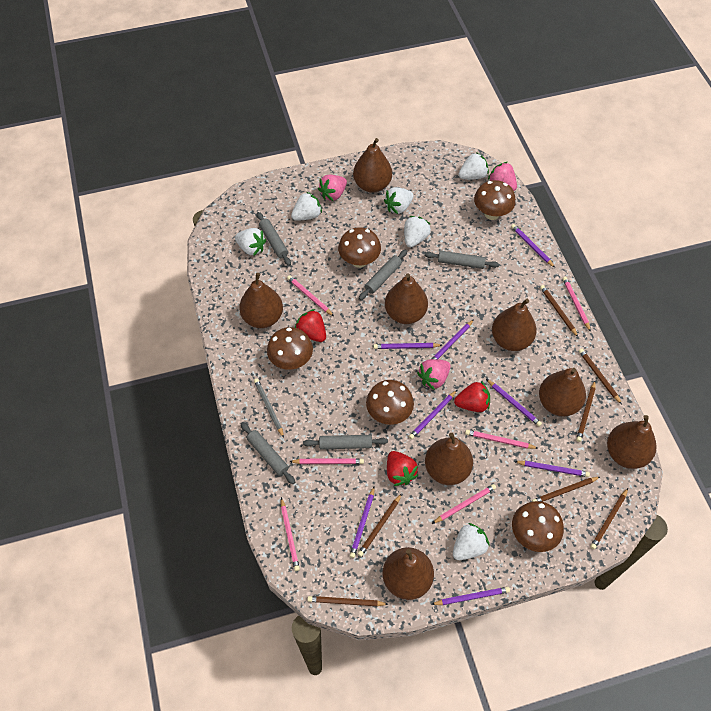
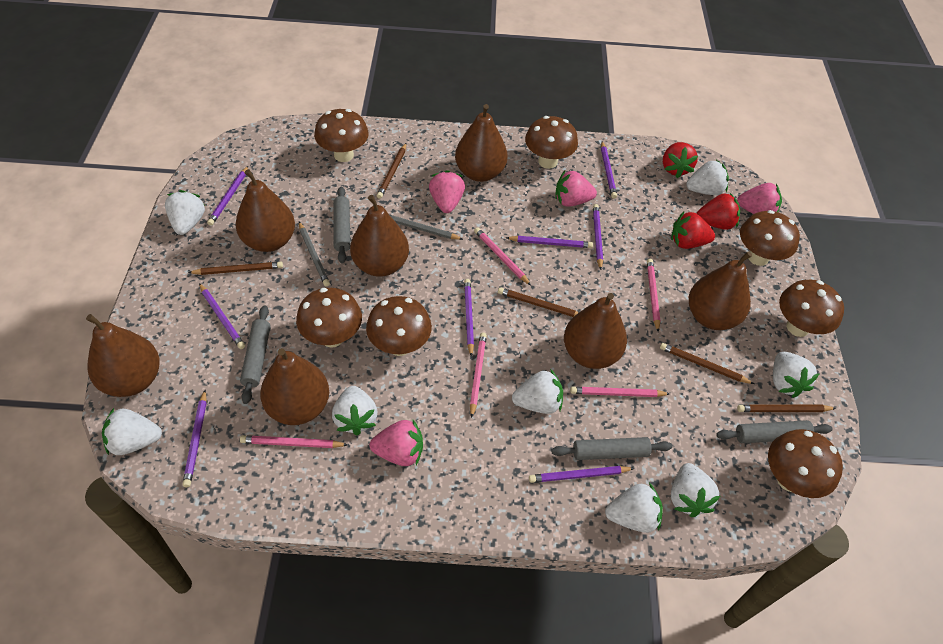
brown mushroom: [267,327,313,370] [338,228,381,268] [366,380,414,425] [474,180,516,220] [512,501,564,552] = 5 -> [296,288,362,348] [314,109,369,162] [366,296,432,356] [525,116,578,169] [740,210,800,266] [768,429,843,498] [779,280,844,337] = 7
brown pear: [239,273,283,328] [353,138,392,193] [383,547,434,600] [385,273,428,324] [425,433,473,485] [492,299,537,351] [539,368,586,417] [607,415,656,469] = 8 -> [86,314,159,397] [235,169,295,252] [260,348,329,425] [350,195,409,277] [455,104,508,182] [564,293,627,369] [689,251,752,330] = 7
brown pencil: [307,596,388,606] [357,494,402,557] [532,477,600,502] [540,285,578,337] [576,381,596,442] [579,348,622,404] [590,488,628,550] = 7 -> [188,262,283,275] [377,143,407,199] [498,287,579,317] [660,343,754,384] [737,405,836,412] = 5
grey pencil: [254,379,284,438] = 1 -> [299,222,330,286] [389,214,463,240] = 2
grey rolling pin: [241,422,295,484] [257,212,291,266] [303,435,388,450] [359,250,407,300] [424,251,499,269] = 5 -> [240,305,271,404] [333,187,350,263] [551,437,672,460] [716,420,833,443] = 4
pink pencil: [281,497,300,571] [287,275,334,316] [289,458,364,464] [432,484,496,524] [465,430,538,449] [562,277,591,332] = 6 -> [240,435,347,448] [470,332,487,418] [474,227,531,285] [570,387,670,397] [647,259,660,332] = 5
pink strawberry: [318,175,347,201] [417,359,451,390] [488,162,517,191] = 3 -> [370,420,423,466] [429,170,465,213] [555,171,597,207] [737,183,782,214] = 4
white strawberry: [235,228,266,256] [291,192,322,221] [384,187,414,214] [404,216,431,247] [453,523,490,560] [459,152,489,179] = 6 -> [102,408,162,455] [165,190,205,235] [332,386,377,436] [512,369,563,414] [605,483,663,533] [671,463,720,517] [686,160,729,195] [773,351,820,398] = 8

